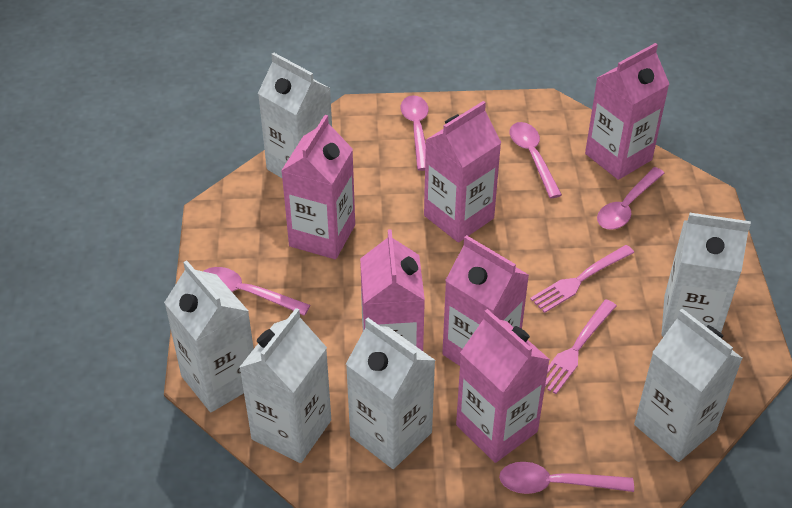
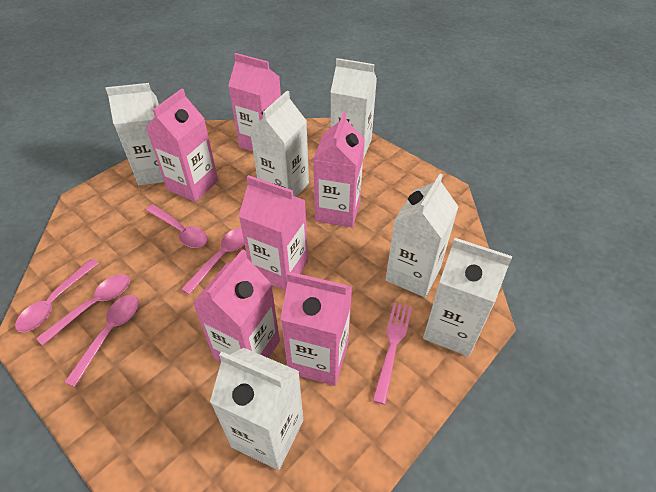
pink fork: [530,245,634,313] [545,299,617,394] = 2 -> [372,303,412,405] = 1

